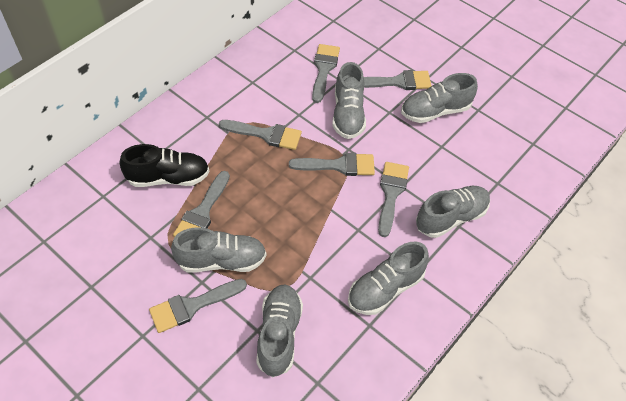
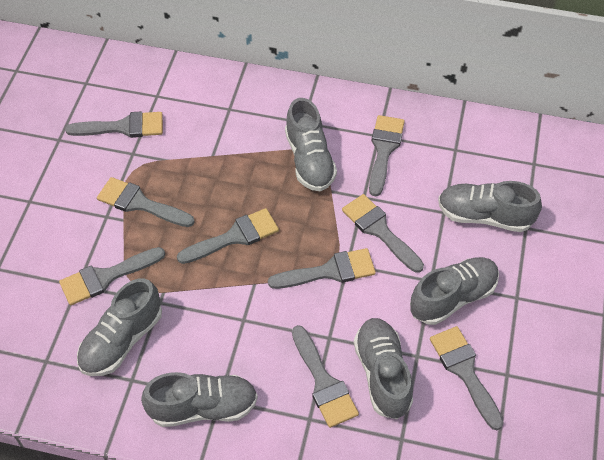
black shoe: [120,144,209,187] = 1 -> none = 0
grey brush: [149,279,247,333] [173,171,230,237] [219,120,302,150] [289,153,375,176] [312,44,340,103] [364,70,432,90] [378,162,409,237] = 7 -> [59,247,165,305] [65,112,163,138] [97,177,195,227] [177,208,279,264] [268,248,376,289] [292,325,359,428] [342,194,424,273] [369,115,405,196] [430,326,504,430] = 9

